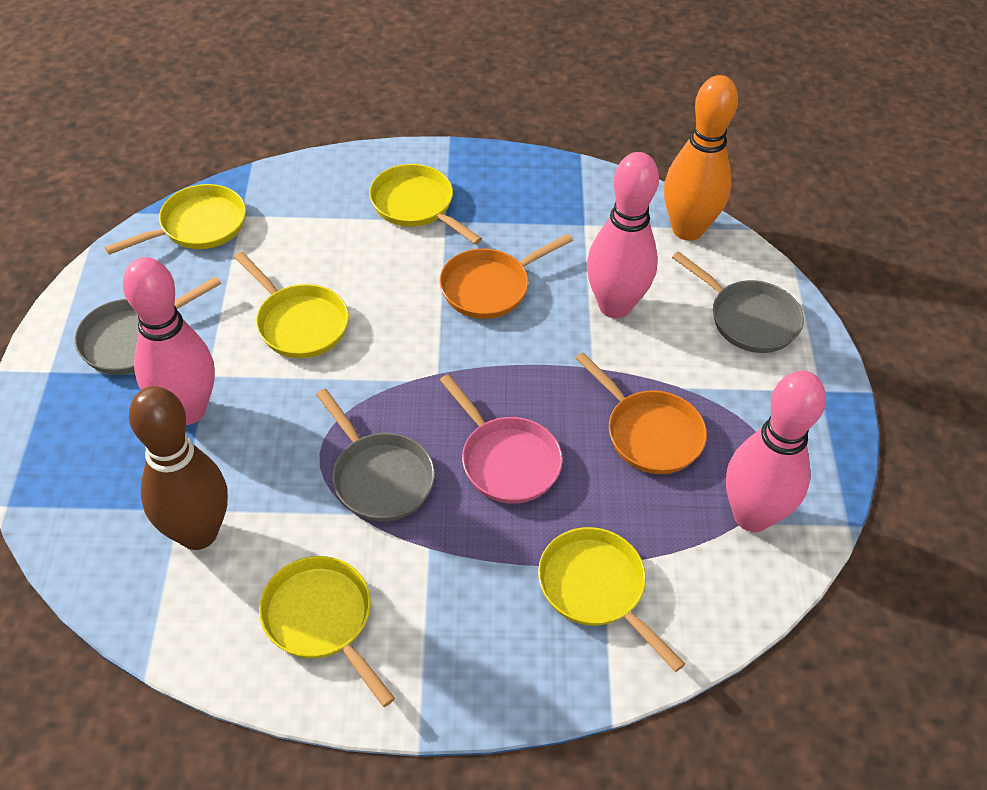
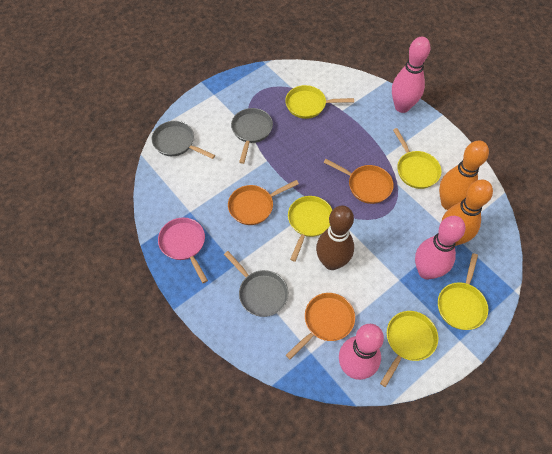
orange bowling pin: [664,75,738,241] = 1 -> [439,141,489,210] [442,180,493,246] = 2
orange pan: [439,234,573,319] [576,352,707,474] = 2 -> [228,180,299,225] [286,293,355,359] [323,159,394,204] = 3

